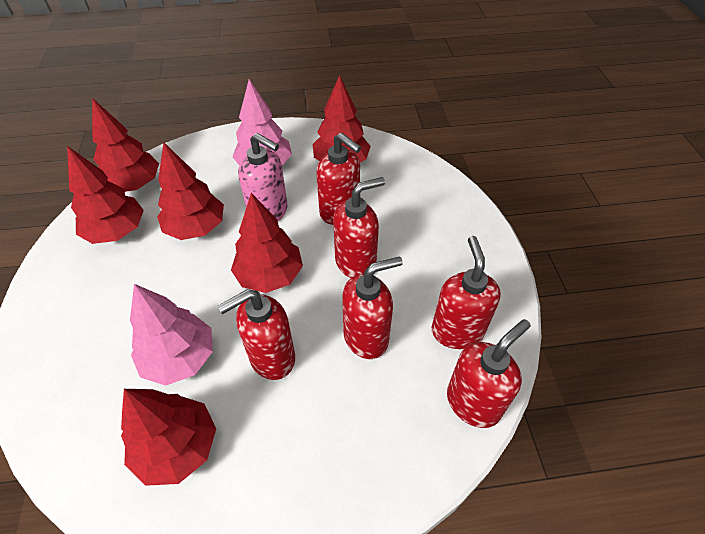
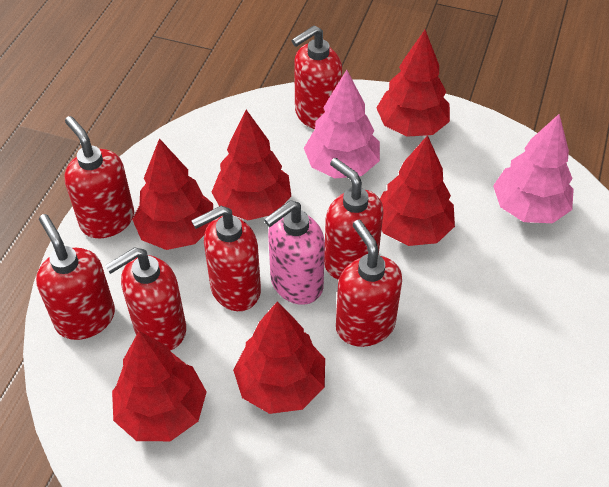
red soap dispenser: [218,289,295,380] [316,132,361,225] [333,177,385,278] [342,256,403,359] [432,236,501,349] [447,319,531,428] = 6 -> [36,214,115,340] [64,116,134,238] [105,247,186,350] [191,206,261,311] [292,25,342,129] [324,158,383,280] [336,220,402,347] = 7

